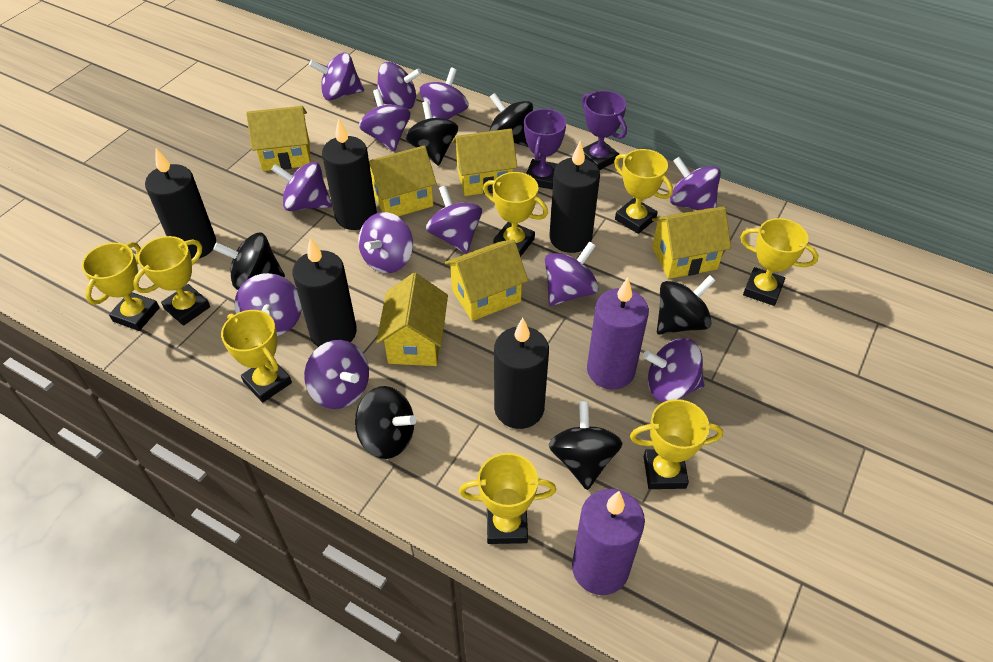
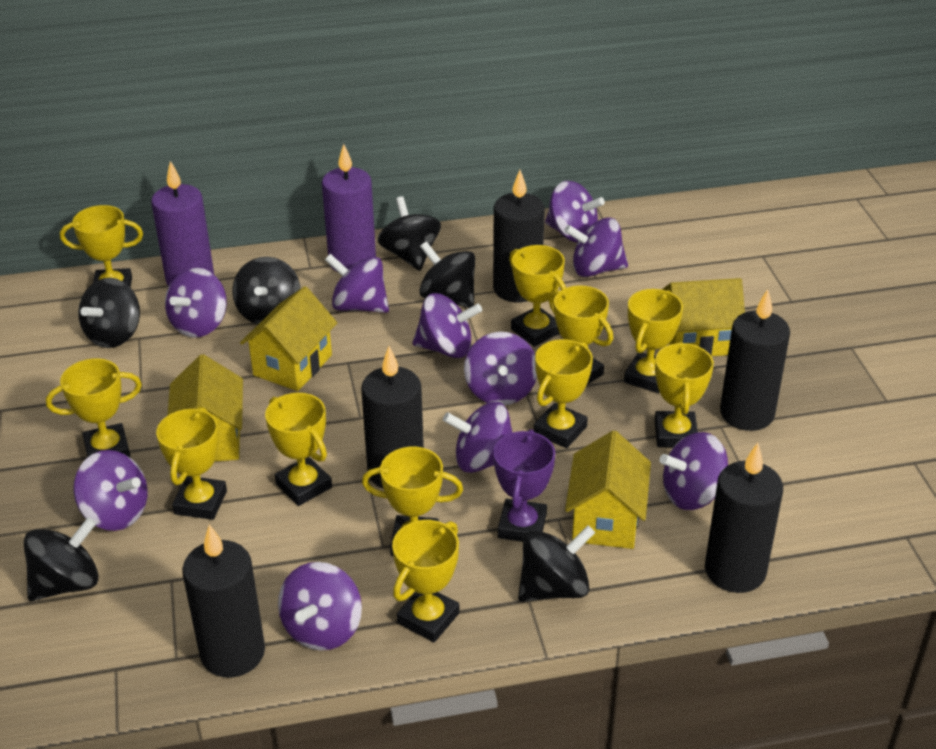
purple spinning top: [235,273,302,336] [271,162,332,211] [304,340,369,409] [309,53,364,100] [358,212,413,273] [359,89,410,152] [374,62,422,109] [420,68,469,120] [426,186,482,254] [545,241,599,306] [643,338,705,402] [670,157,721,210] = 12 -> [73,450,148,531] [165,268,227,338] [278,562,362,651] [325,254,389,313] [412,293,482,358] [443,402,513,473] [464,332,537,405] [545,181,605,243] [564,217,628,277] [660,432,728,510] = 10
purple trophy: [524,109,567,189] [582,90,627,170] = 2 -> [493,429,555,542] = 1
yellow house: [246,106,311,171] [369,145,437,216] [376,273,448,366] [444,239,528,321] [452,129,517,196] [652,207,731,279] = 6 -> [167,354,243,462] [240,286,337,391] [565,430,651,549] [662,278,745,356] = 4
yellow trophy: [82,242,160,331] [133,236,210,326] [221,310,292,403] [459,453,556,544] [483,172,548,257] [614,149,673,234] [630,399,723,489] [740,218,819,306] = 8 -> [46,358,142,457] [60,205,143,287] [156,407,227,520] [265,393,332,506] [362,447,463,556] [392,520,459,642] [509,245,566,347] [534,339,593,448] [549,285,613,384] [624,289,683,393] [655,342,714,448] = 11

